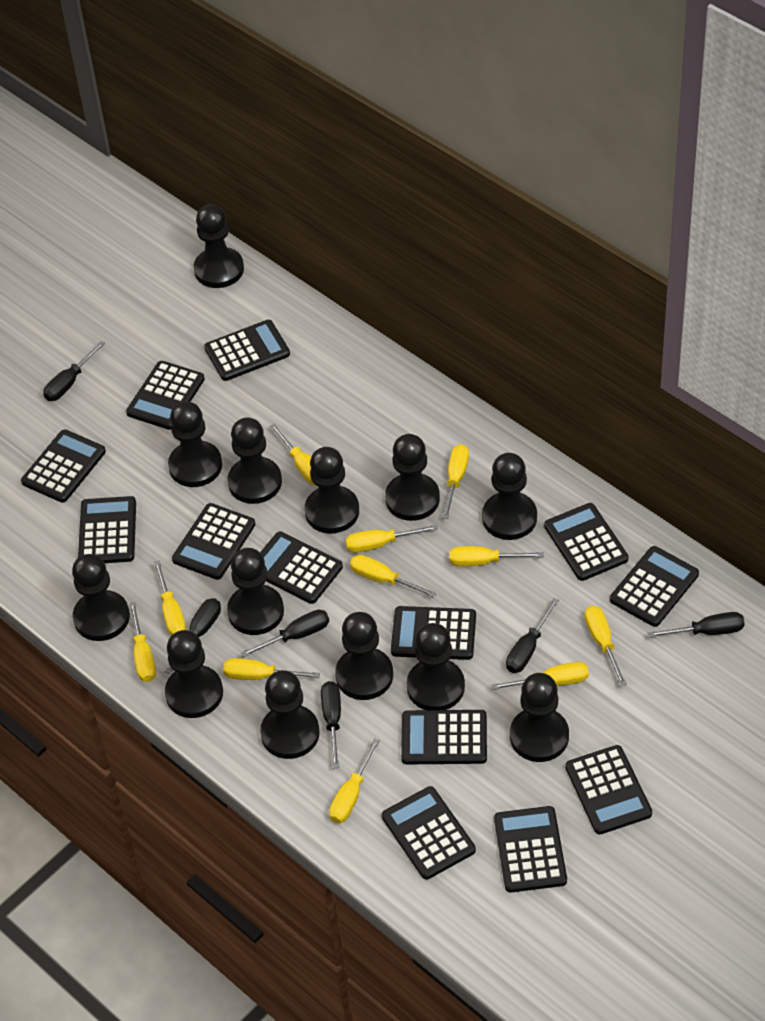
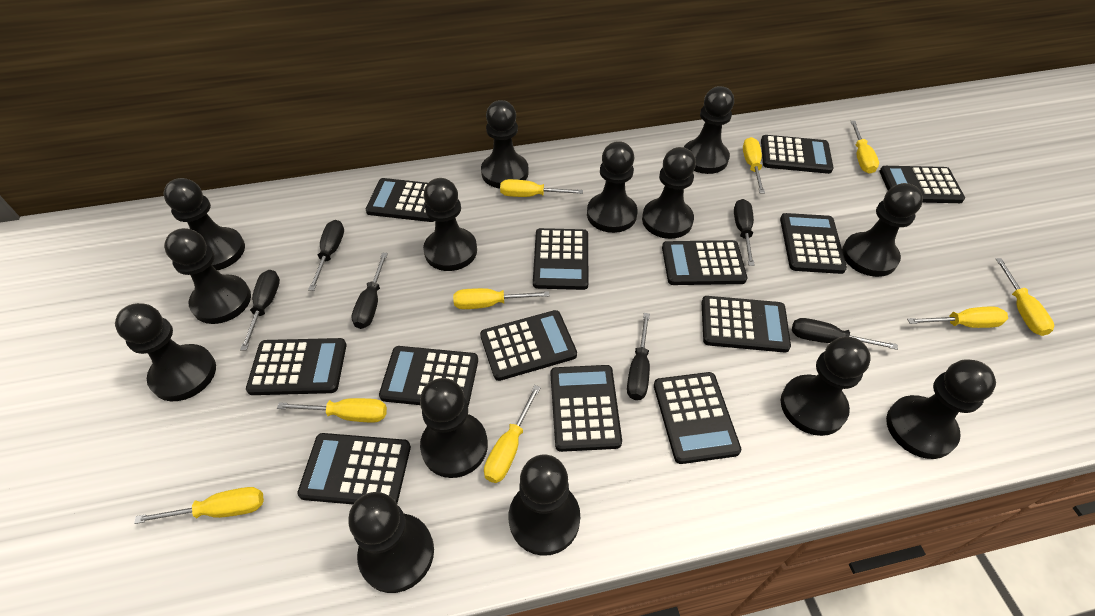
black pawn: [72,554,130,641] [165,630,223,718] [168,401,222,487] [194,204,244,288] [227,548,284,635] [228,417,282,504] [260,670,320,759] [305,447,359,534] [335,612,393,700] [385,434,440,521] [406,623,465,710] [482,453,537,540] [510,673,569,762] = 13 -> [115,303,216,401] [163,178,245,270] [164,228,251,324] [348,492,434,593] [420,378,488,478] [423,178,477,271] [481,100,529,188] [509,454,580,556] [587,141,638,233] [642,147,696,239] [684,86,734,174] [781,337,871,436] [842,183,923,277] [886,359,996,459] = 14
yellow screwdriver: [129,602,156,682] [154,561,186,636] [223,658,320,680] [270,423,315,485] [329,738,380,823] [346,525,438,553] [350,555,437,598] [442,444,469,519] [449,546,544,566] [491,662,589,690] [585,606,627,686] = 11 -> [134,487,264,524] [277,398,387,422] [453,288,549,309] [484,385,541,483] [500,179,583,197] [743,137,765,194] [851,121,879,174] [907,307,1008,328] [996,258,1054,336] = 9

